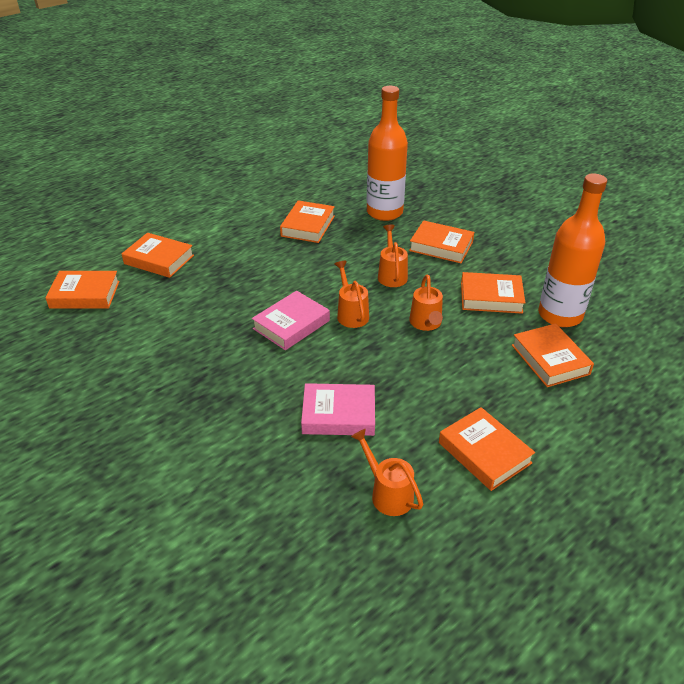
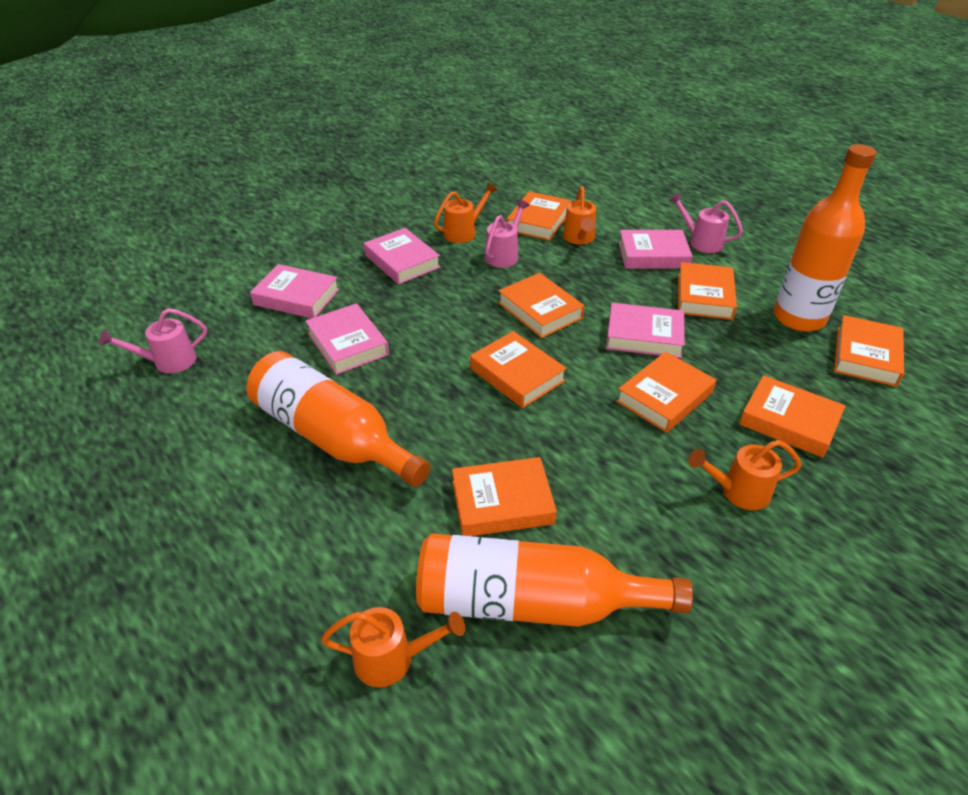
orange book: [45,271,120,309] [122,233,194,278] [280,200,335,243] [409,220,474,263] [439,407,535,491] [461,272,525,314] [512,323,594,387] = 7 -> [452,457,557,536] [470,331,567,408] [498,273,585,338] [507,191,571,241] [616,352,716,433] [678,262,737,320] [739,375,846,458] [834,315,904,387] = 8
orange bottle: [367,86,408,221] [538,173,607,327] = 2 -> [246,351,430,487] [416,534,693,627] [774,144,876,332] = 3
pink book: [252,291,330,350] [301,383,375,436] = 2 -> [250,264,339,318] [305,303,389,375] [364,228,440,285] [606,303,685,358] [618,230,693,269] = 5
pink watering can: none = 0 -> [99,308,207,373] [485,200,529,268] [668,192,743,253] = 3

